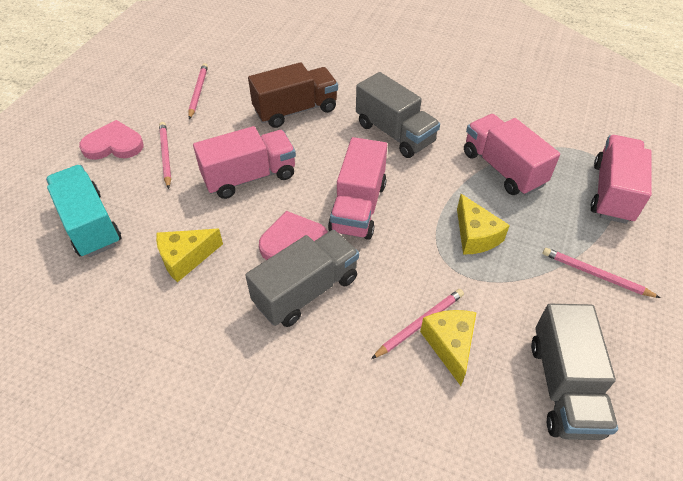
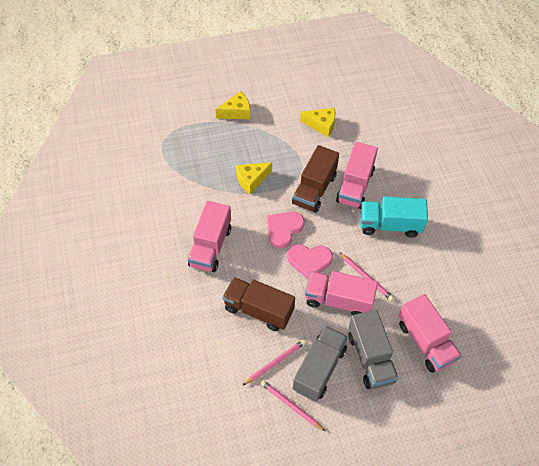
brown truck: [248,62,338,128] = 1 -> [223,277,295,331] [292,145,339,213] = 2
grey truck: [245,230,359,327] [356,72,440,158] [531,304,618,440] = 3 -> [293,325,348,402] [348,310,398,389] = 2
pink pencil: [159,122,171,189] [188,63,208,119] [371,289,464,359] [543,248,660,298] = 4 -> [242,340,306,386] [261,380,325,431] [339,252,394,301] = 3

